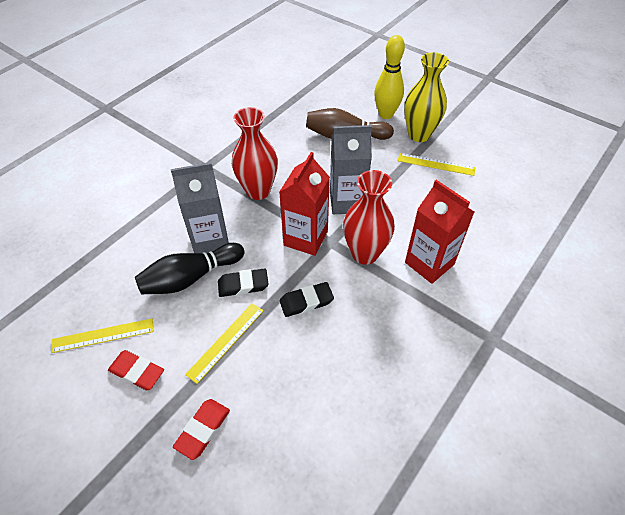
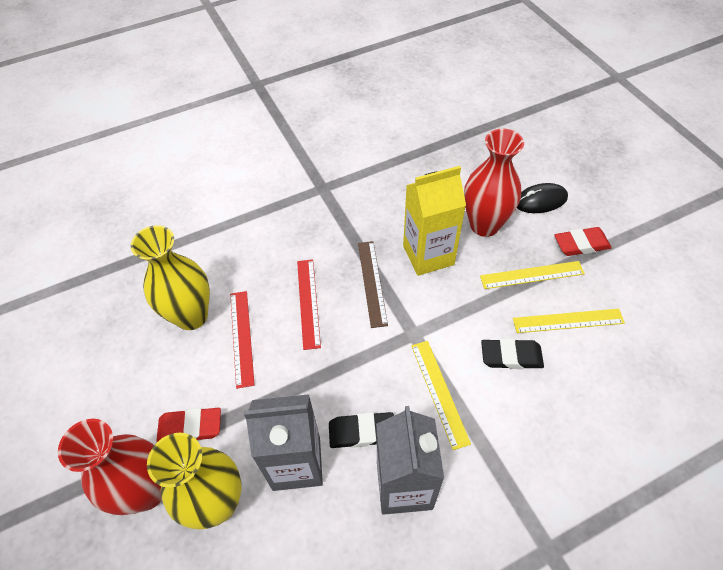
black bowling pin: [135,243,244,294] = 1 -> none = 0
black mouse: none = 0 -> [517,183,568,213] = 1
brown bowling pin: [306,108,394,140] = 1 -> none = 0
brown ruler: none = 0 -> [358,241,388,328] = 1
red carton: [279,152,330,256] [405,180,474,284] = 2 -> none = 0
red ruler: none = 0 -> [230,291,255,389] [297,259,321,350] = 2
yellow bowling pin: [374,35,405,119] = 1 -> none = 0
yellow carton: none = 0 -> [403,166,466,276] = 1
yellow vase: [404,52,449,142] = 1 -> [131,225,210,330] [147,433,242,530] = 2

